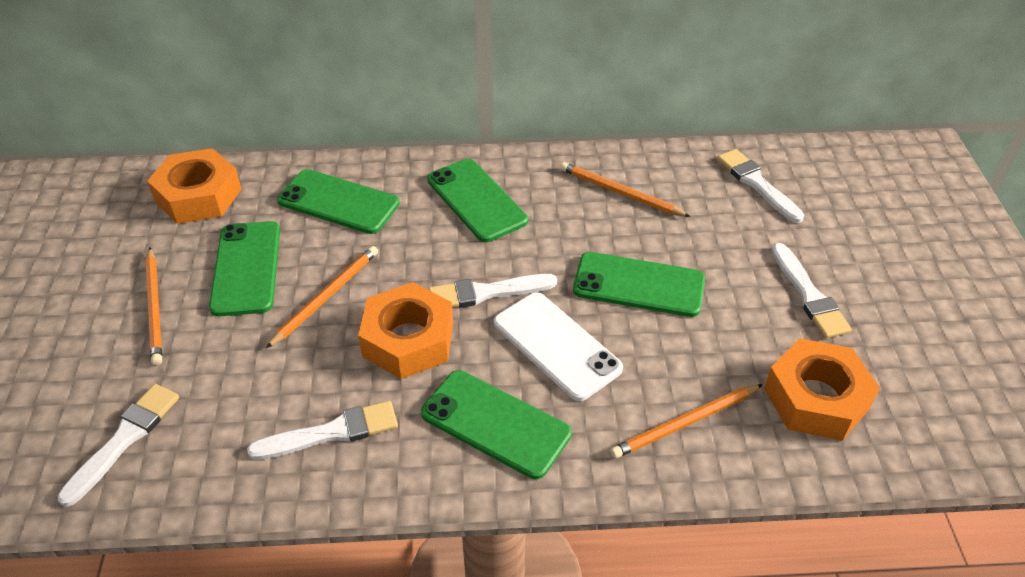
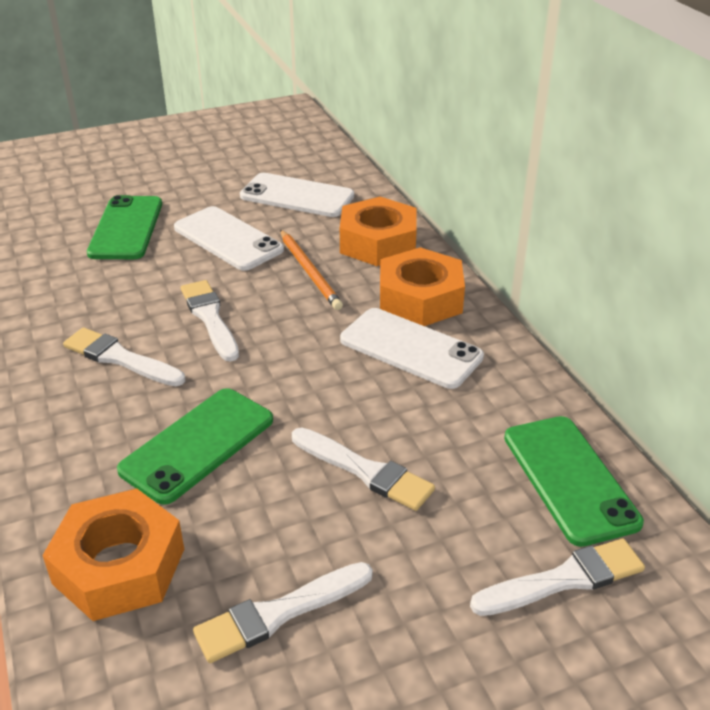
green phone: [209,221,280,316] [277,169,400,234] [421,370,572,479] [427,159,528,242] [573,252,705,317] = 5 -> [87,195,162,259] [117,388,273,505] [504,416,644,547] = 3
orange pencil: [145,248,162,365] [266,246,378,348] [560,162,690,217] [610,384,763,459] = 4 -> [280,230,343,310] = 1
white phone: [494,292,623,401] = 1 -> [174,206,284,271] [240,173,354,217] [340,308,484,389] = 3

